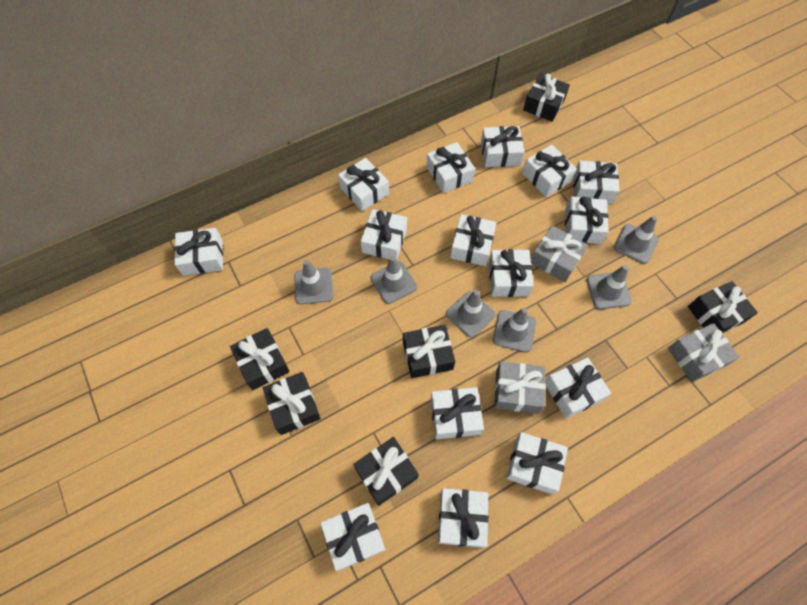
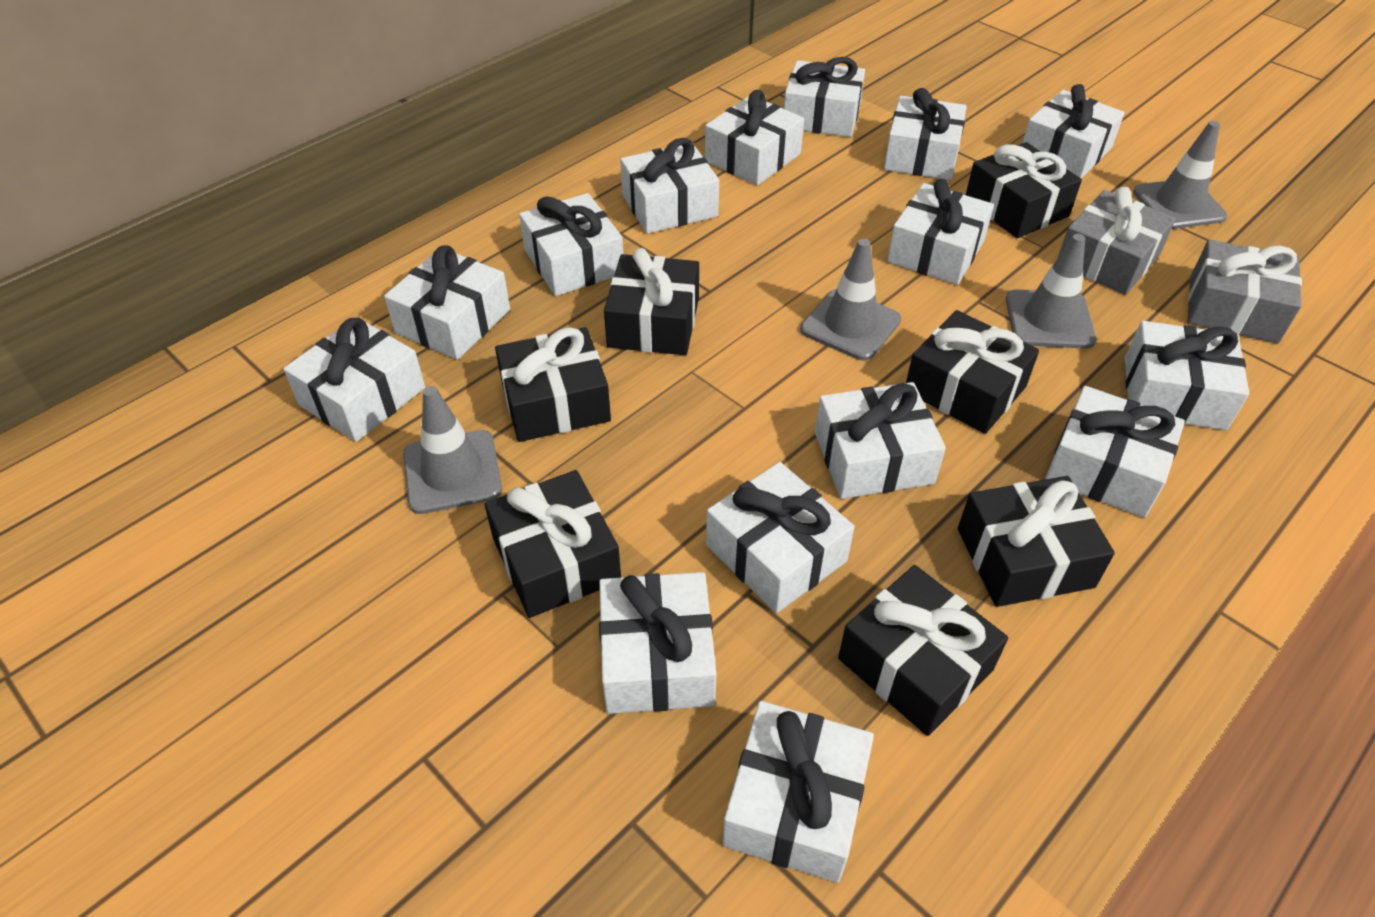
black gift: [230,328,290,390] [263,372,321,435] [353,437,419,506] [403,325,455,378] [523,74,570,121] [688,281,758,333] = 6 -> [485,470,621,618] [495,327,611,442] [604,248,699,355] [838,565,1008,736] [906,310,1039,434] [958,476,1115,607] [966,142,1082,238] = 7
grey gift: [494,362,546,414] [531,226,588,282] [668,323,739,382] = 3 -> [1057,187,1176,295] [1187,239,1302,343] = 2
grey traffic cone: [294,260,333,304] [371,257,417,304] [446,290,496,338] [493,308,536,352] [586,265,632,309] [614,216,659,264] = 6 -> [403,386,502,514] [800,239,901,360] [1006,234,1096,349] [1133,121,1227,229] = 4

